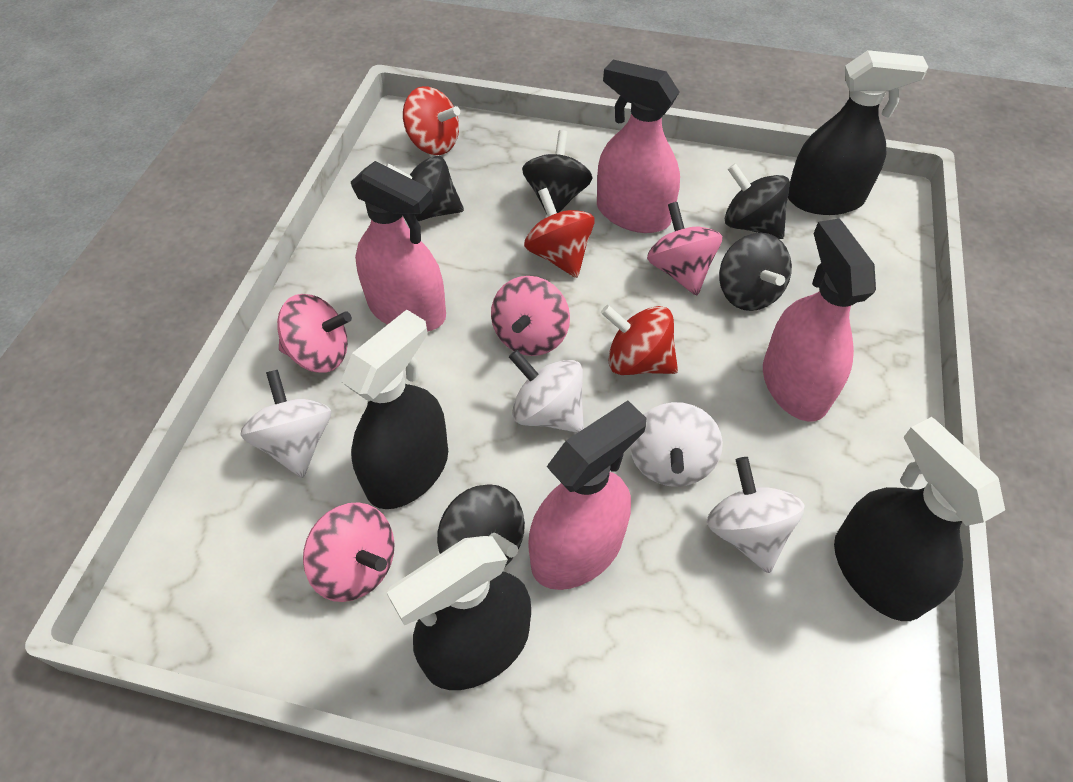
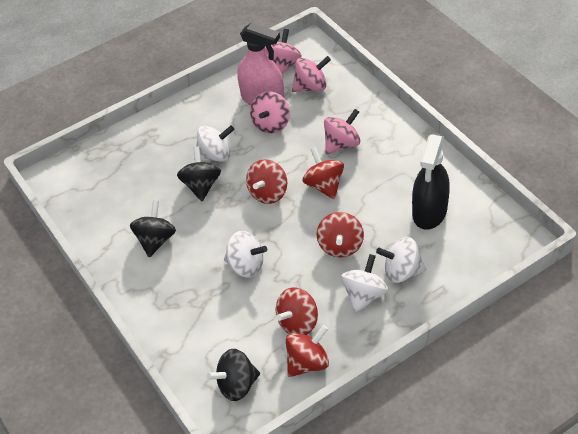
black spinning top: [386,156,464,221] [437,484,525,567] [522,130,593,214] [719,233,792,311] [724,163,790,239] = 5 -> [130,200,176,257] [177,147,221,201] [207,349,260,401] = 3
black spray bottle: [341,310,448,509] [387,536,531,690] [788,50,929,215] [834,417,1005,621] = 4 -> [412,134,450,230] = 1
pink spray bottle: [351,161,446,332] [528,400,646,590] [597,60,680,233] [763,219,876,422] = 4 -> [238,23,284,106] = 1
red spinning top: [403,86,460,155] [524,188,595,278] [601,305,678,375] = 3 -> [246,160,287,204] [276,288,318,335] [286,325,329,377] [302,147,344,199] [317,212,364,258] = 5

